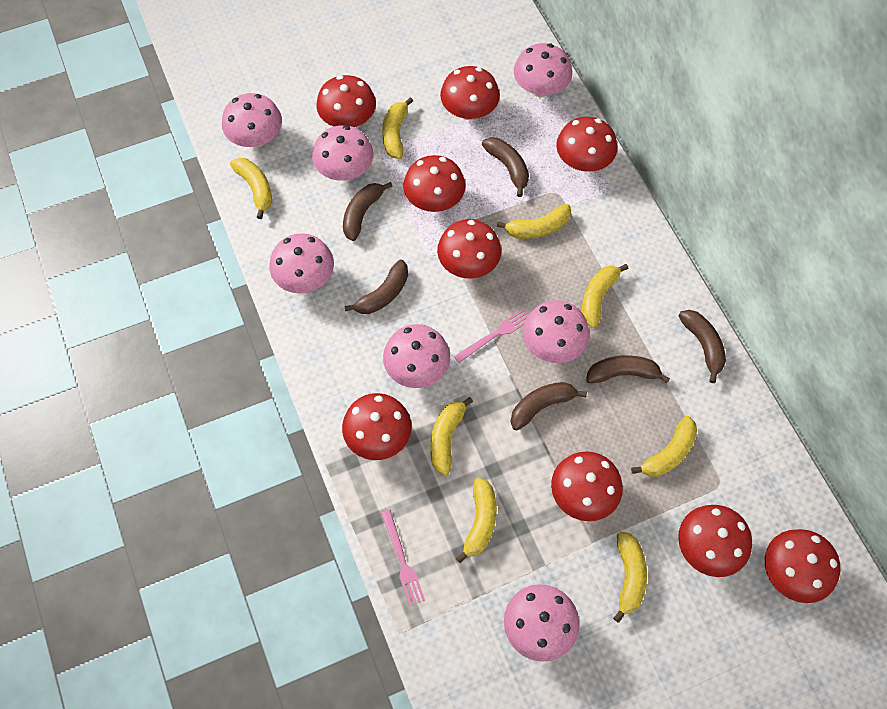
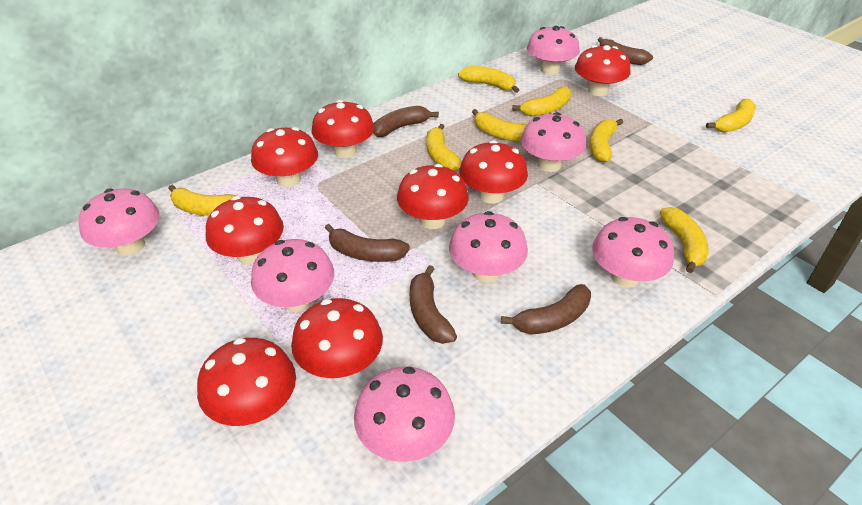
brown banana: [343,182,393,241] [344,259,408,314] [482,137,529,197] [510,382,587,430] [586,355,670,383] [678,310,726,383] = 6 -> [325,224,410,262] [373,106,439,137] [410,265,457,344] [501,284,591,335] [598,37,653,65] = 5
pink fork: [381,510,425,606] [454,308,529,363] = 2 -> none = 0
red mushroom: [316,75,376,128] [342,393,412,460] [403,155,466,212] [437,219,501,279] [440,66,500,120] [551,451,623,521] [556,117,617,172] [678,505,752,577] [765,529,840,603] = 9 -> [197,338,296,426] [206,196,284,265] [251,127,318,187] [291,298,383,378] [312,100,375,158] [397,164,469,229] [459,140,528,204] [575,45,631,96] = 8

